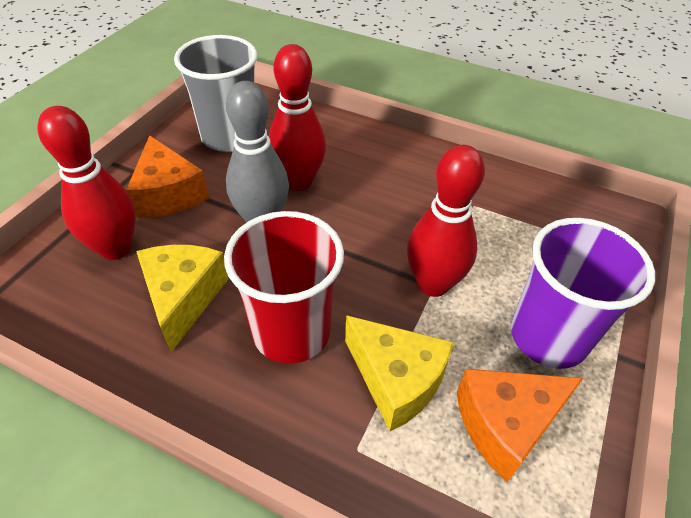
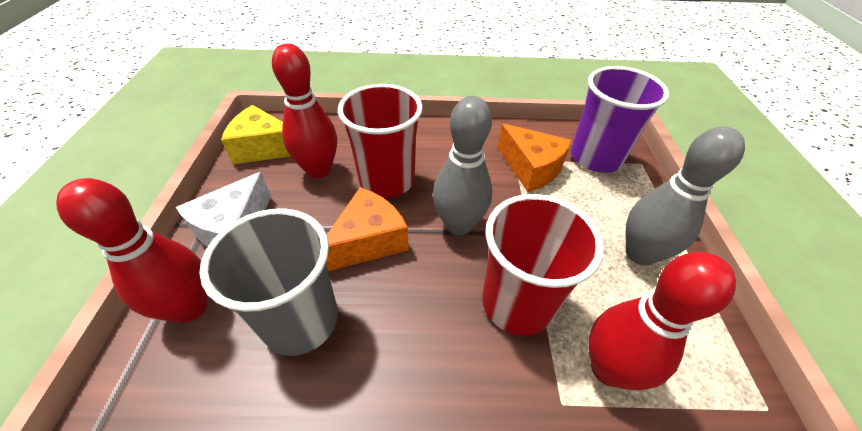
grey bowling pin: [226,81,289,222] = 1 -> [433,96,492,235] [625,126,745,266] = 2
red cup: [224,211,344,364] = 1 -> [338,84,423,198] [482,194,604,336] = 2
white cheese: none = 0 -> [176,172,271,247] = 1
yellow cheese: [136,245,229,352] [345,315,454,432] = 2 -> [221,105,290,164] = 1

